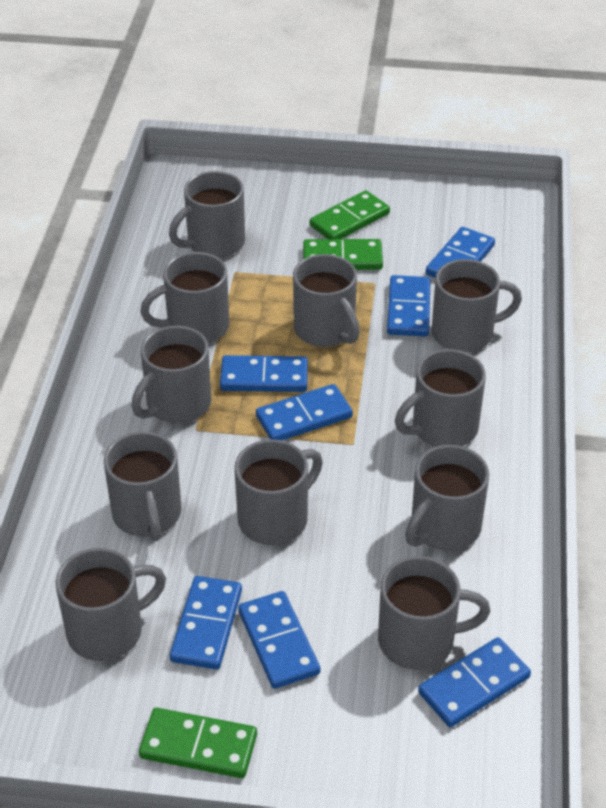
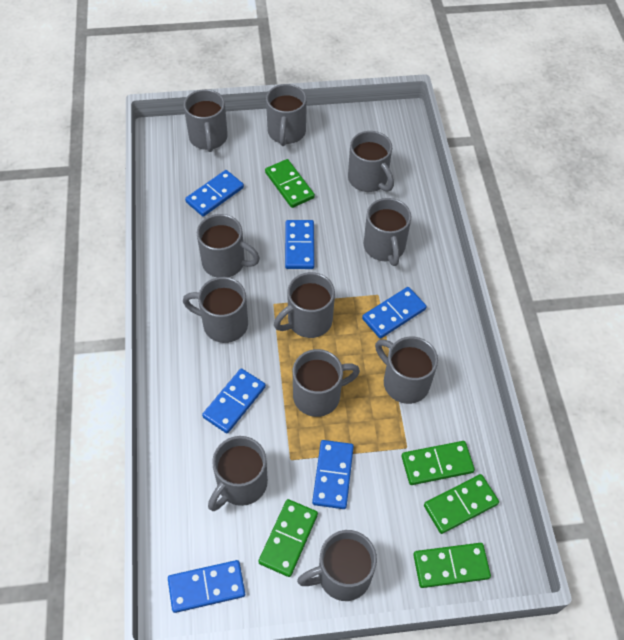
blue domino: [170,576,242,670] [220,355,308,392] [238,591,320,689] [256,384,353,440] [387,275,431,337] [418,637,531,727] [426,227,495,278] = 7 -> [168,560,245,613] [185,170,244,217] [202,368,266,433] [285,220,314,269] [312,440,354,509] [362,287,427,338] = 6
green domino: [139,708,257,778] [303,239,383,270] [310,190,390,239] = 3 -> [258,499,318,577] [265,159,315,208] [401,441,475,485] [413,543,491,588] [424,474,499,534] = 5

